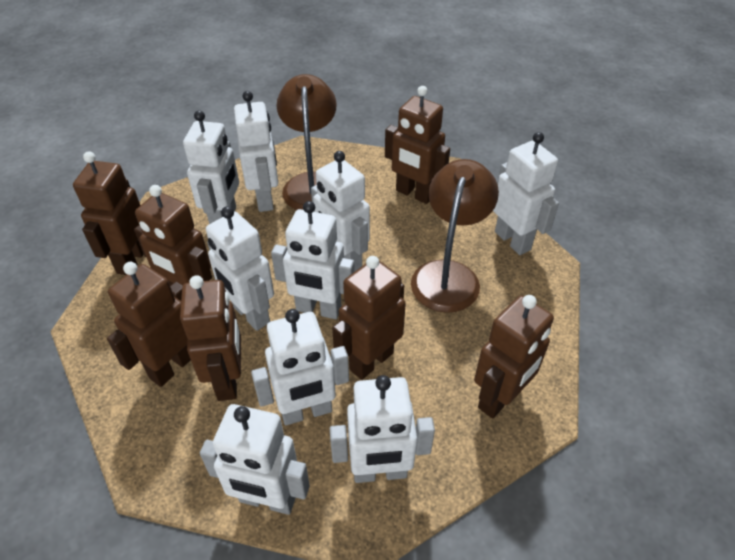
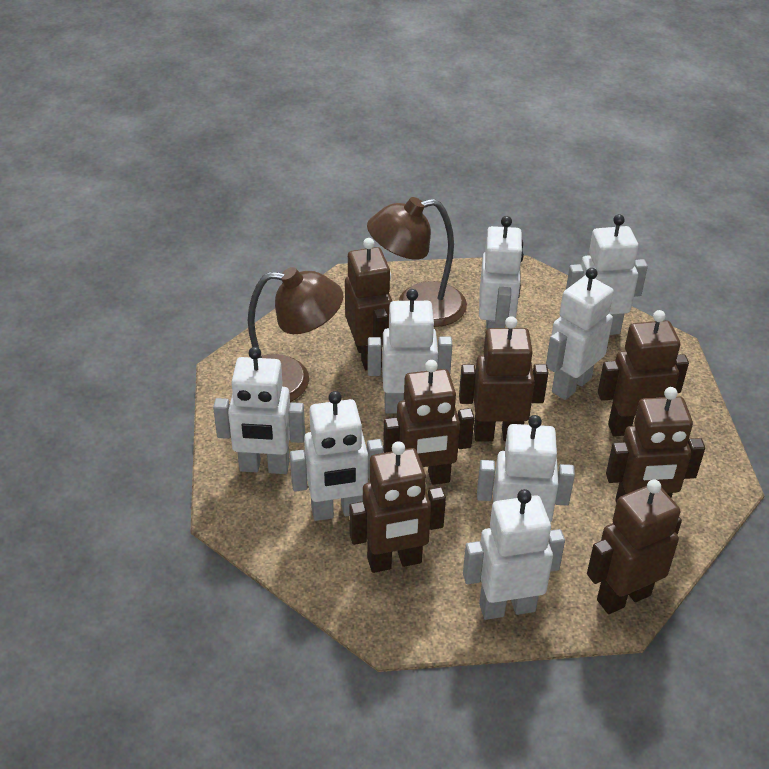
white robot: [183,110,239,224] [200,404,310,515] [206,206,274,331] [234,91,278,212] [251,309,349,425] [271,201,355,319] [311,151,370,271] [330,375,435,483] [493,132,559,255] = 9 -> [213,347,305,474] [290,391,383,521] [368,289,453,414] [463,489,565,620] [477,415,575,523] [479,216,524,329] [546,268,614,400] [566,214,648,335] = 8

